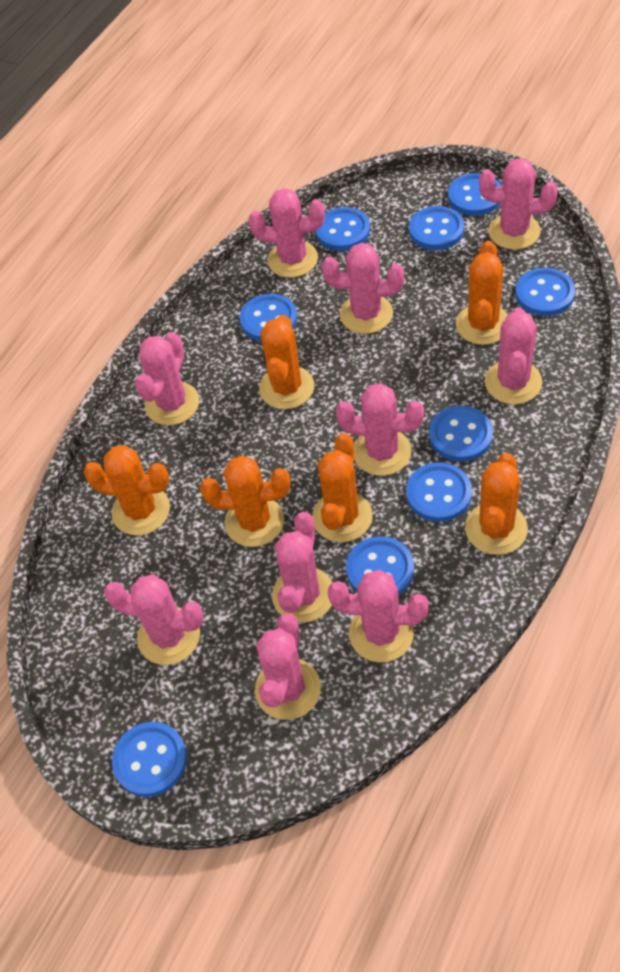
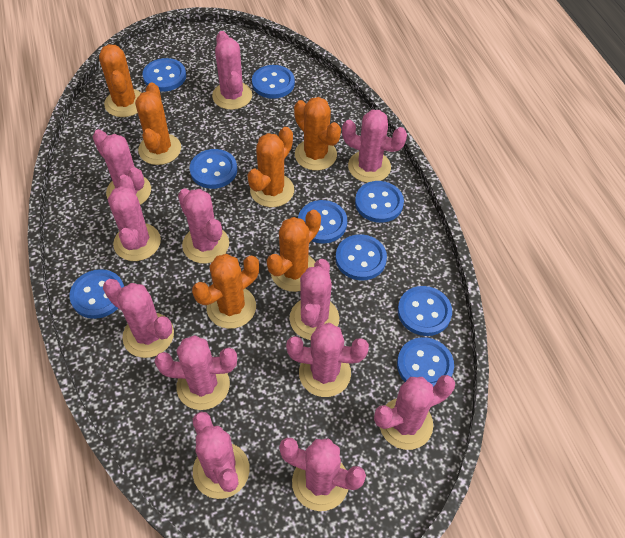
pink cactus: [104,574,204,665] [135,332,199,426] [249,188,325,278] [255,613,321,720] [272,512,332,623] [322,243,404,334] [328,570,429,662] [336,383,424,476] [479,158,558,250] [485,308,542,404] = 10 -> [93,129,151,205] [103,279,174,358] [108,174,161,261] [155,335,237,410] [178,188,229,264] [193,412,250,499] [212,31,252,110] [279,438,366,511] [286,323,369,397] [289,259,339,340] [342,110,407,183] [374,375,455,450] = 12

